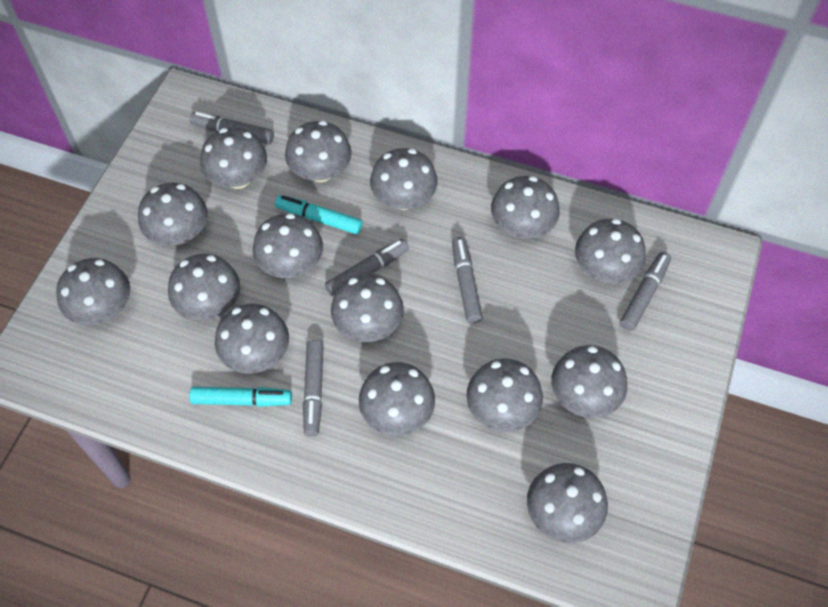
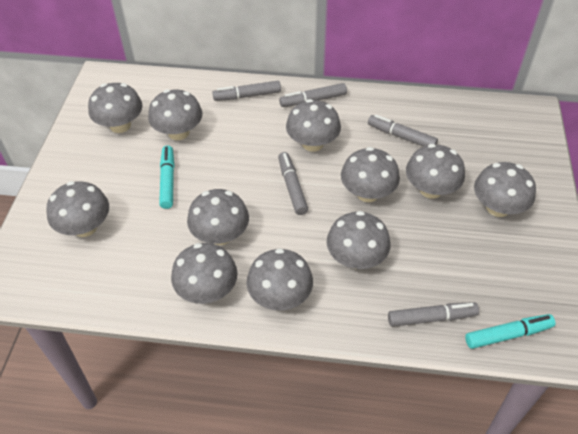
grey mushroom: [56,258,130,325] [138,183,208,246] [168,254,240,321] [200,127,267,189] [215,303,289,374] [253,213,323,278] [285,121,352,182] [331,274,404,342] [359,362,435,436] [370,148,438,210] [466,358,543,432] [491,176,560,239] [527,463,608,543] [551,345,627,418] [575,219,646,284] = 15 -> [46,181,109,237] [88,83,142,133] [148,89,203,140] [171,243,238,304] [187,189,249,245] [247,248,313,310] [286,99,341,152] [327,211,391,269] [341,147,400,202] [406,144,465,199] [474,162,536,217] = 11

